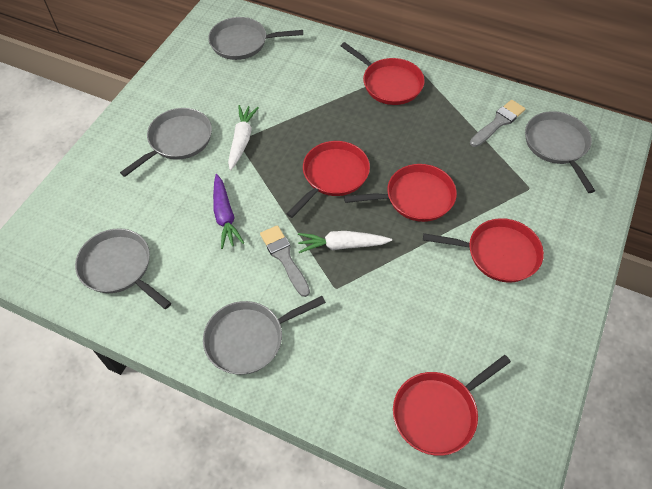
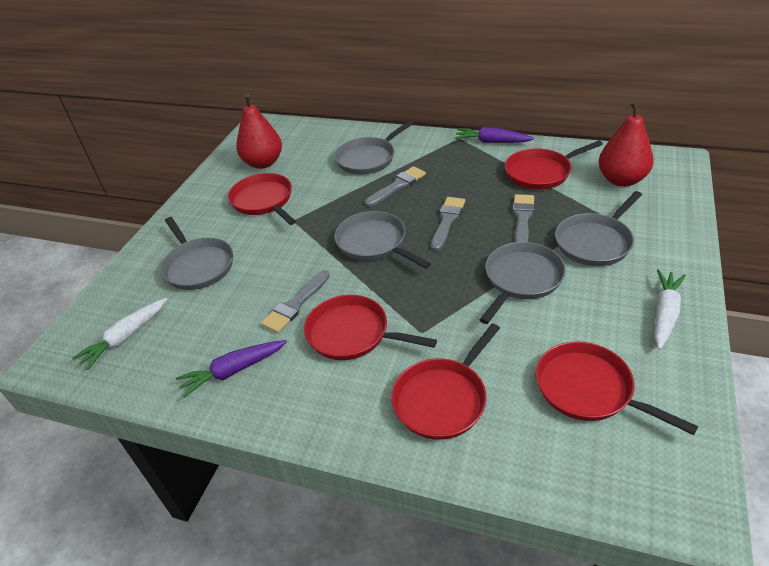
grey brush: [260,225,310,297] [470,100,525,147] = 2 -> [261,270,330,333] [365,166,426,207] [431,197,465,251] [513,194,534,242] = 4
purple carrot: [213,174,244,249] = 1 -> [176,340,287,398] [454,127,534,143] = 2
red pear: none = 0 -> [236,94,282,169] [599,101,654,187] = 2

